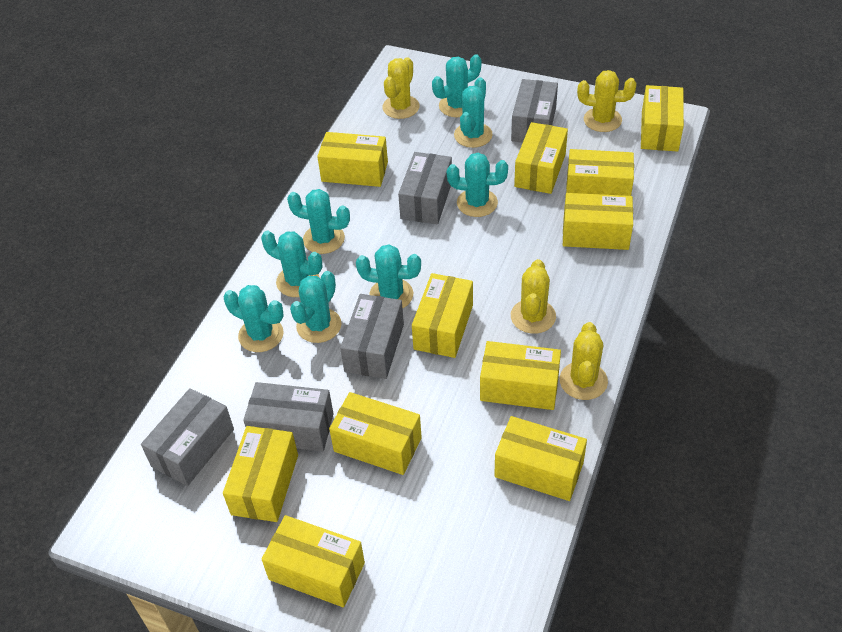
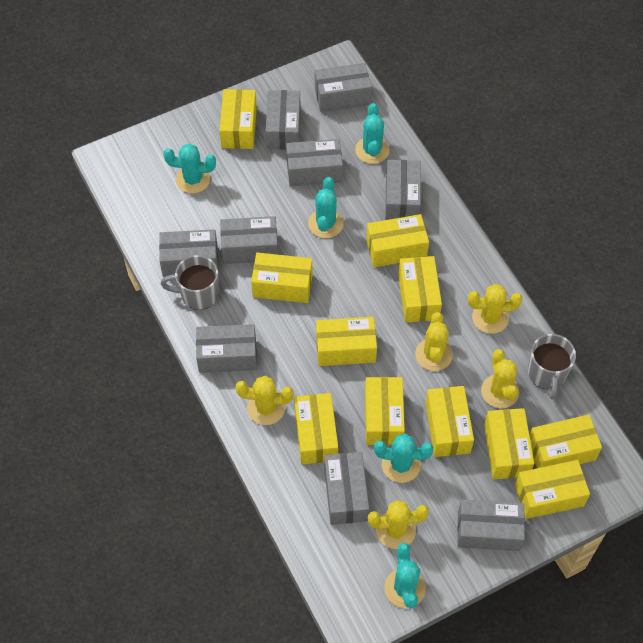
grey box: [141,388,234,486] [243,382,334,452] [340,294,404,379] [398,152,452,224] [511,79,558,143] = 5 -> [159,229,218,277] [196,324,257,373] [220,216,278,264] [266,90,301,150] [286,139,343,187] [315,63,371,112] [324,452,369,525] [385,160,421,220] [457,499,525,551] = 9
grey mug: none = 0 -> [161,255,219,310] [528,334,576,400] = 2
turquoise cactus: [224,285,284,352] [261,231,322,297] [287,189,350,254] [290,271,342,343] [356,245,421,308] [432,54,482,117] [447,153,508,217] [454,77,493,148] = 8 -> [163,144,216,193] [308,177,343,238] [355,103,389,164] [374,434,433,483] [384,543,426,609] = 5
yellow cactus: [382,57,420,119] [511,259,556,334] [560,322,608,400] [577,70,637,132] = 4 -> [236,376,293,425] [368,500,429,549] [415,312,453,371] [468,284,522,334] [481,349,519,408] = 5

